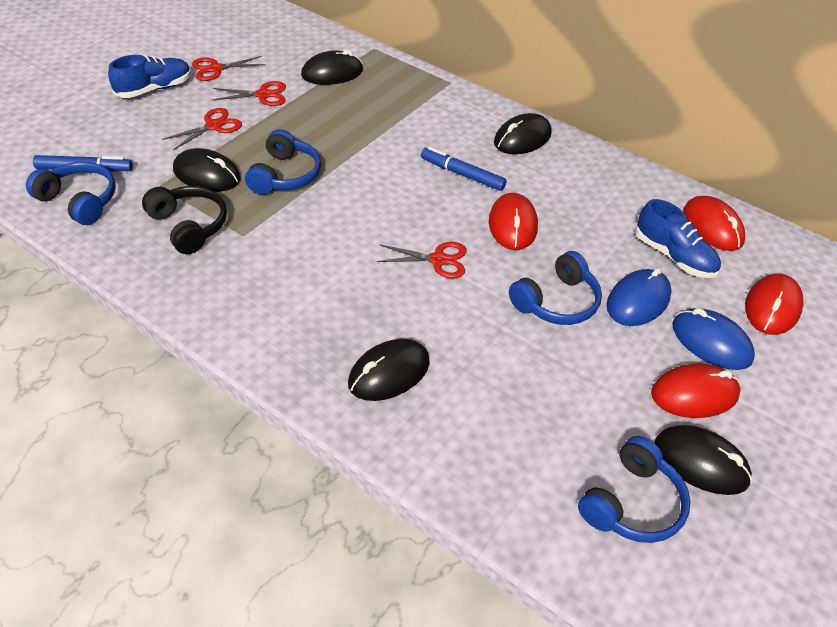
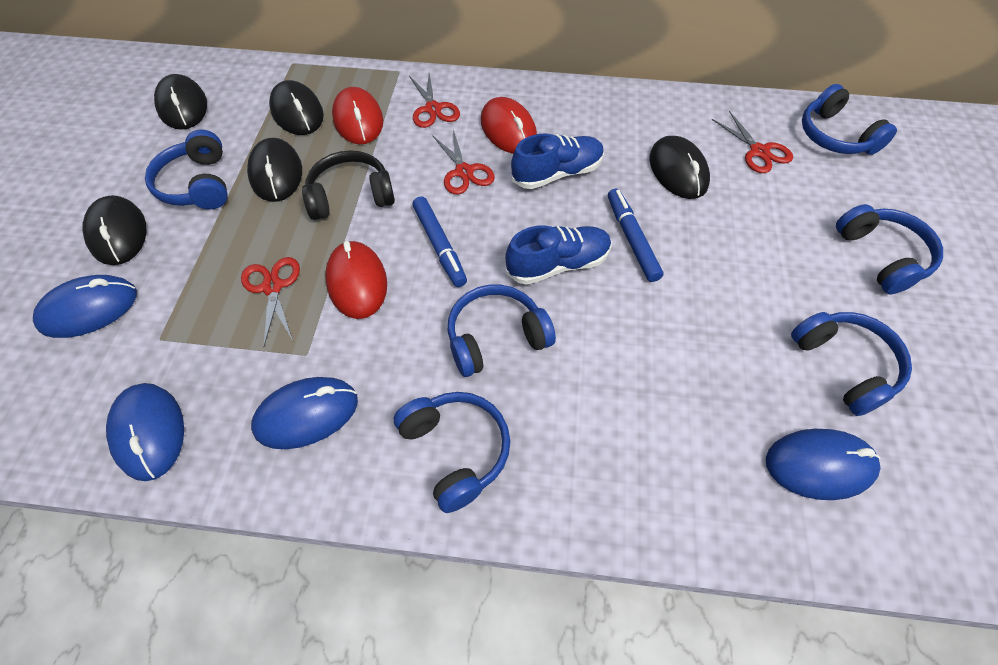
blue headphones: [26,162,116,225] [245,129,321,195] [509,251,602,325] [578,436,691,543] = 4 -> [145,130,228,209] [394,392,510,513] [447,285,556,377] [791,312,912,416] [802,84,897,155] [836,204,943,294] = 6
blue mouse: [606,268,672,326] [673,308,755,370] = 2 -> [33,275,137,338] [106,383,184,481] [251,377,358,449] [766,429,881,500] = 4
red mouse: [489,193,538,250] [651,364,741,418] [683,196,745,251] [745,273,804,335] = 4 -> [325,241,387,319] [332,87,383,144] [481,97,537,154] = 3

